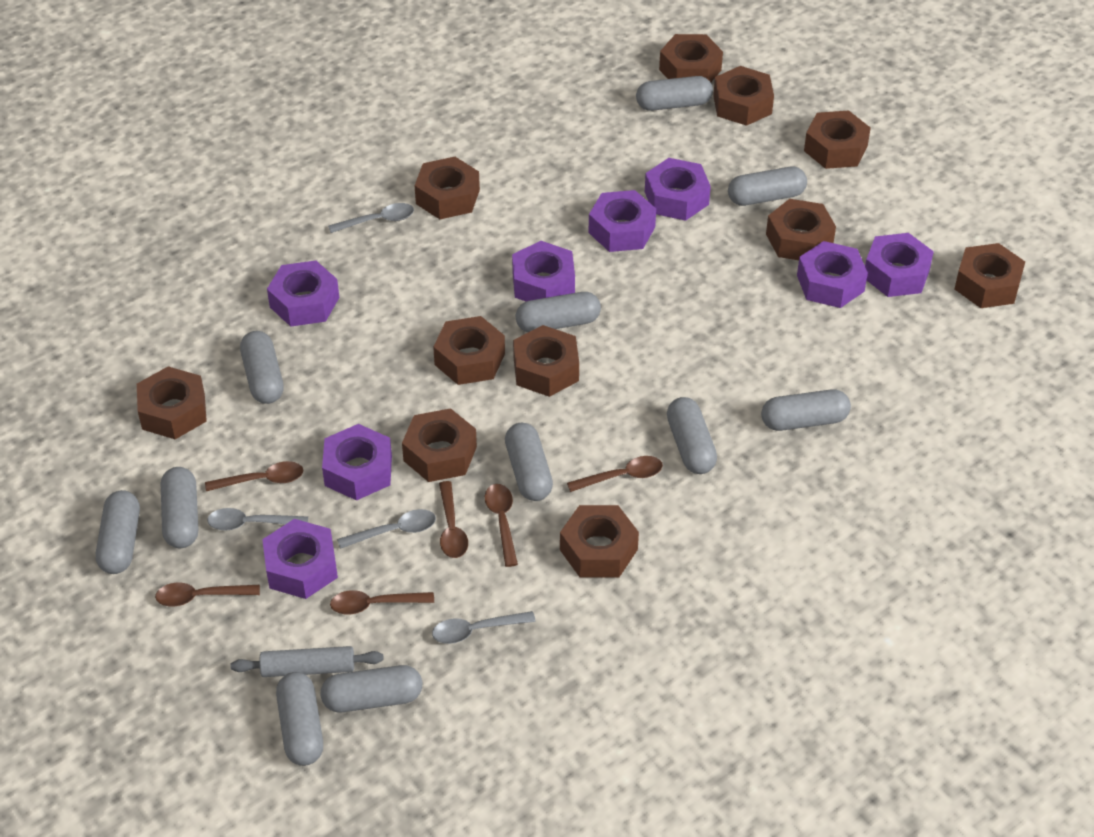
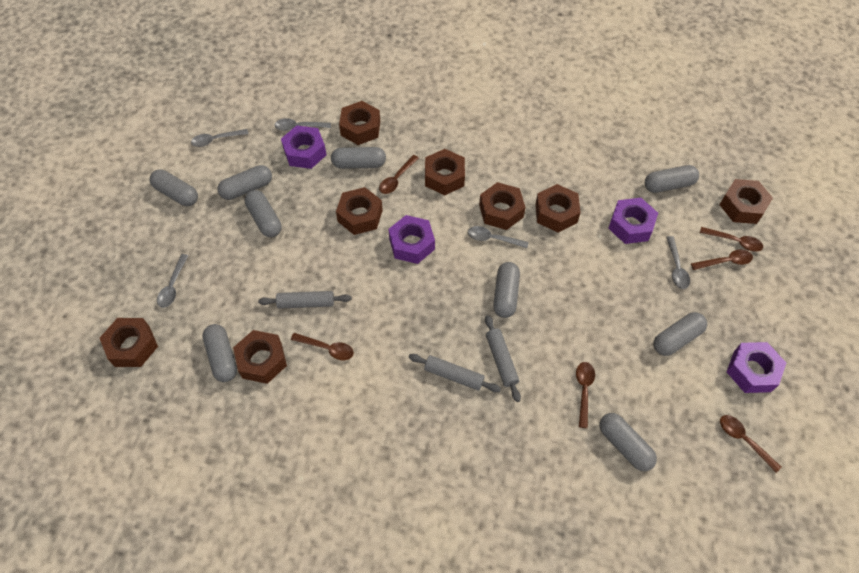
brown nut: [137,366,207,439] [402,408,477,482] [415,157,480,219] [433,316,505,385] [513,325,579,397] [560,505,639,578] [659,34,723,82] [713,66,774,126] [766,199,836,260] [804,110,871,169] [955,243,1025,308] = 11 -> [100,318,158,367] [233,330,287,384] [336,187,383,235] [339,101,380,145] [425,149,465,195] [479,182,526,230] [536,184,581,232] [719,179,773,224] = 8
grey capsule: [96,490,140,574] [161,467,198,548] [240,331,284,404] [276,672,323,766] [321,665,422,712] [505,423,553,501] [516,292,601,332] [636,76,713,111] [667,397,717,474] [728,166,807,206] [761,389,851,431] = 11 -> [150,169,198,206] [202,324,237,382] [218,165,272,200] [245,190,282,237] [331,147,386,169] [493,262,520,318] [599,413,657,471] [645,165,699,193] [653,312,707,356] = 9
grey rolling pin: [230,646,384,677] = 1 -> [258,291,352,309] [409,354,501,392] [485,315,521,402] = 3
grey spoon: [207,508,308,530] [328,203,414,233] [337,509,436,549] [432,611,536,644] = 4 -> [157,254,188,308] [191,129,248,147] [275,118,331,131] [468,226,529,248] [666,236,690,289] = 5
purple nut: [262,519,338,599] [267,260,339,327] [322,424,392,501] [512,241,575,302] [588,190,656,252] [645,158,711,221] [797,241,868,308] [865,233,934,297] = 8 -> [281,125,327,169] [388,215,435,264] [608,198,658,244] [727,342,786,393] = 4

